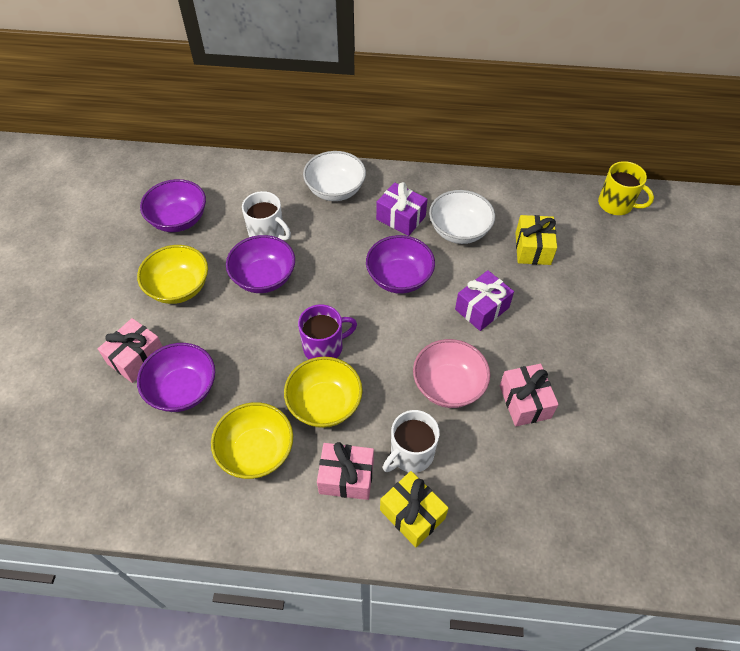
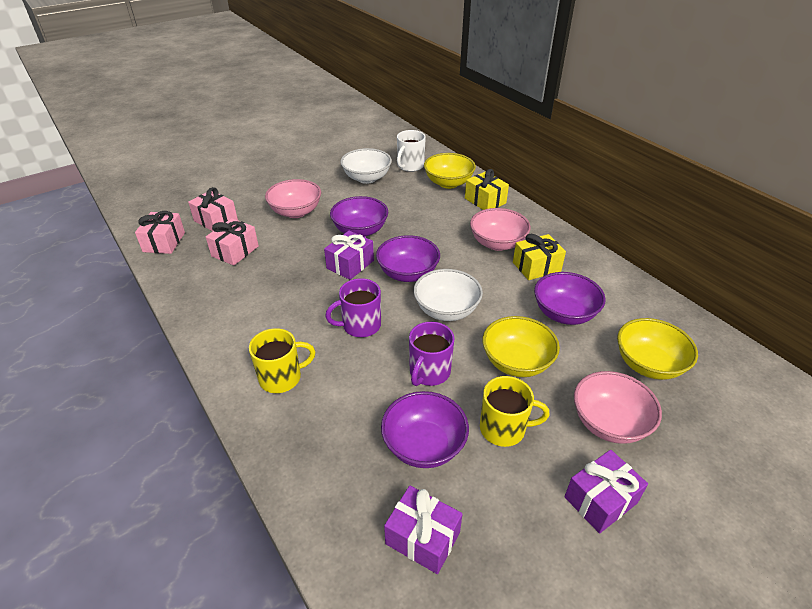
pink bowl: [413,339,490,408] = 1 -> [265,179,321,218] [470,208,531,251] [574,371,662,444] = 3
purple gift: [376,182,427,236] [455,270,514,331] = 2 -> [324,231,374,280] [384,486,463,574] [564,450,648,534] = 3
purple mug: [298,304,357,359] = 1 -> [325,278,381,337] [409,322,455,386] = 2
white mug: [242,191,291,240] [383,410,440,473] = 2 -> [397,130,426,172] = 1
yellow mug: [598,161,654,215] = 1 -> [249,328,315,393] [480,376,550,447] = 2

